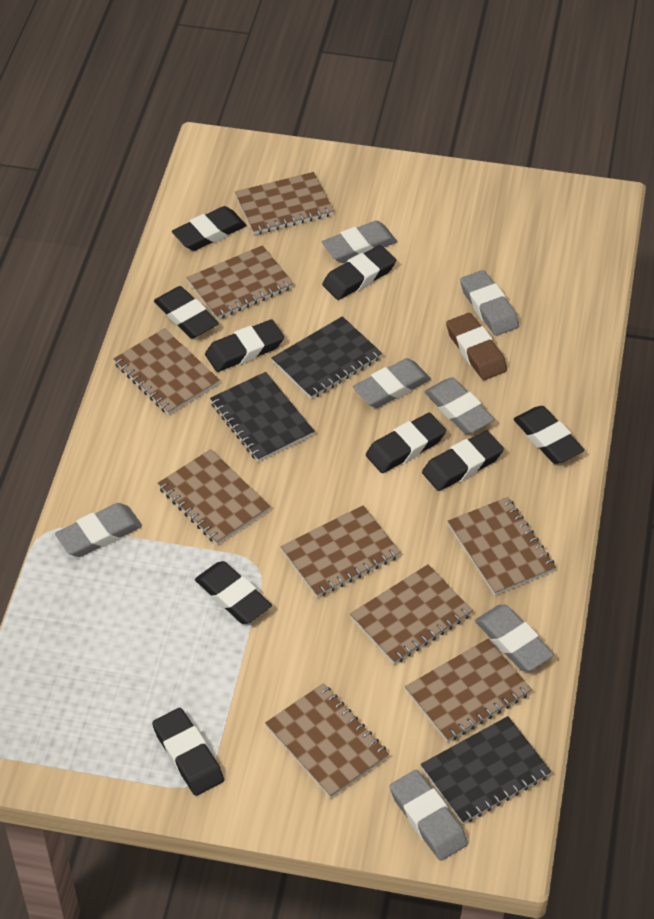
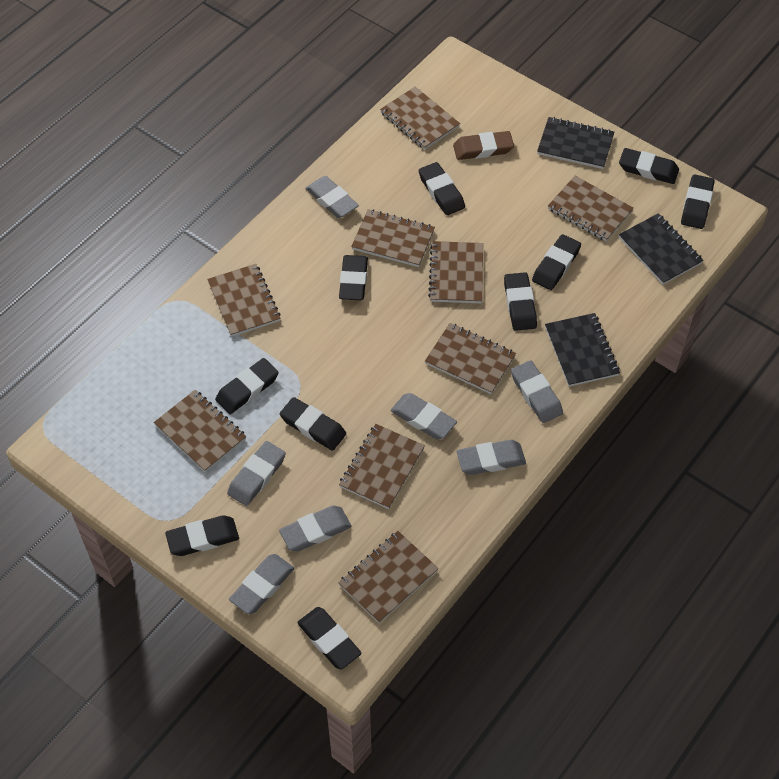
black eraser: [152,708,224,796] [154,286,219,338] [172,206,247,251] [195,561,272,624] [205,319,284,372] [322,245,396,300] [366,413,446,473] [422,431,504,491] [514,406,584,464] = 9 -> [165,515,239,556] [215,358,279,414] [280,397,346,451] [297,607,362,670] [339,255,368,300] [419,162,465,215] [504,272,537,331] [532,234,581,290] [619,148,679,184] [681,174,715,229] = 10

